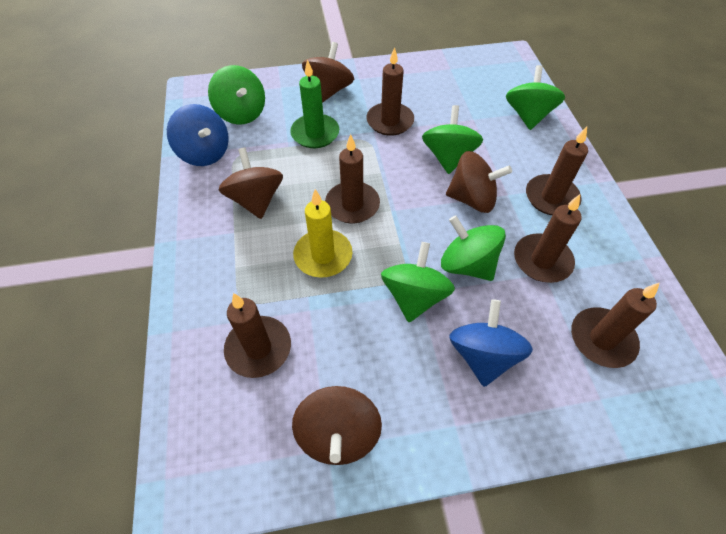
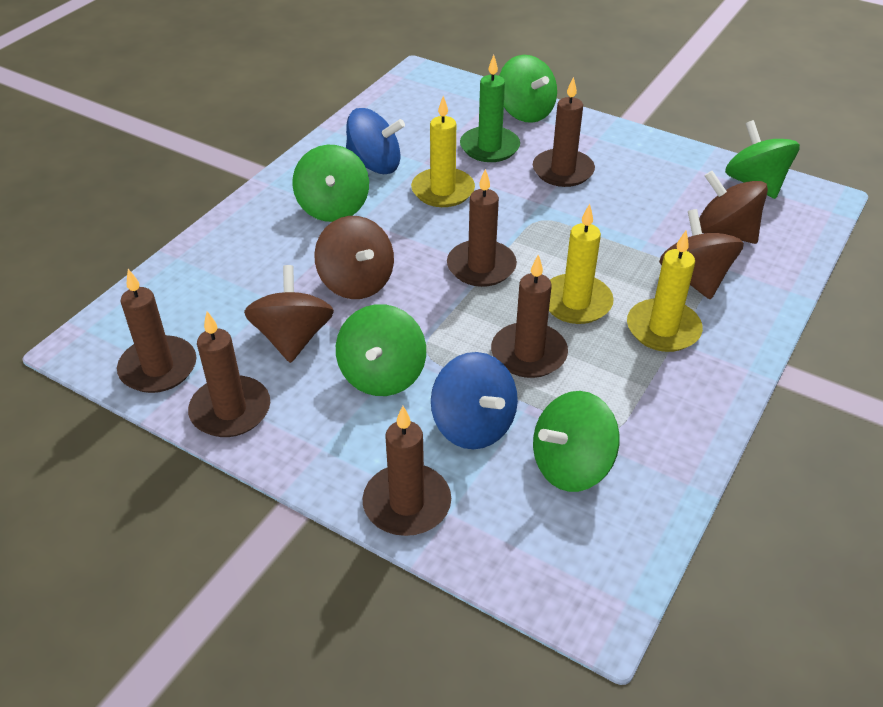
yellow candle: [293,189,352,278] = 1 -> [411,96,475,207] [549,204,614,324] [627,231,703,352] = 3

